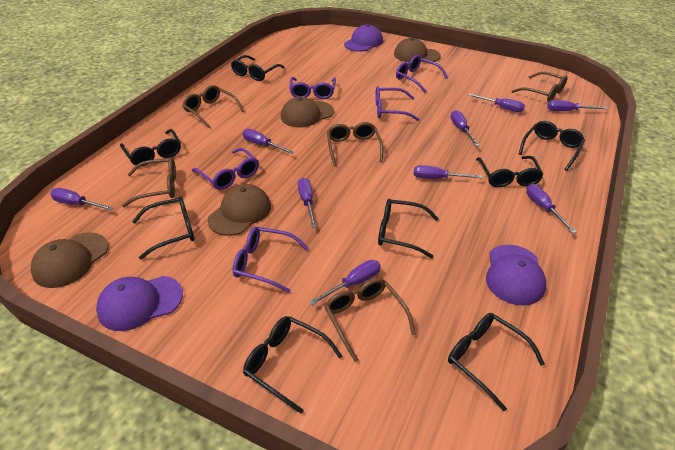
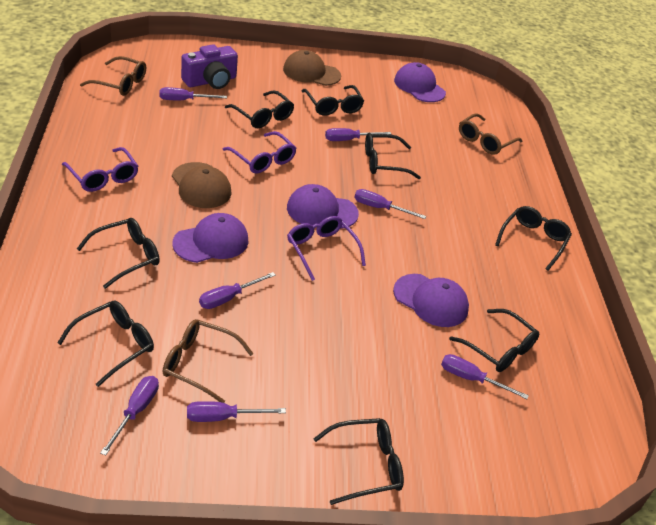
brown cap: [31,232,108,288] [207,184,271,236] [281,97,334,127] [394,38,441,62] = 4 -> [172,162,231,208] [283,50,341,86] = 2
brown glasses: [122,157,176,207] [182,85,244,129] [324,278,416,362] [327,122,383,166] [512,72,568,102] = 5 -> [80,56,146,96] [163,319,254,403] [459,113,522,155] = 3
purple camera: none = 0 -> [181,44,238,89] = 1
purple cap: [96,276,183,331] [344,24,383,52] [486,245,546,305] = 3 -> [172,213,248,263] [287,184,359,228] [393,274,469,327] [394,62,446,102] = 4
purple glasses: [192,148,259,190] [233,226,309,293] [289,77,336,99] [375,86,419,121] [396,55,448,93] = 5 -> [62,147,138,192] [222,131,296,174] [287,216,366,281] = 3
purple screwdriver: [50,188,113,211] [243,129,294,154] [298,178,316,227] [309,260,381,305] [414,165,483,179] [450,110,480,146] [468,93,525,112] [526,184,577,233] [547,100,608,111] = 9 -> [100,376,159,456] [159,87,227,100] [187,401,286,422] [199,272,276,309] [325,128,391,141] [354,189,426,219] [441,354,529,399] = 7

